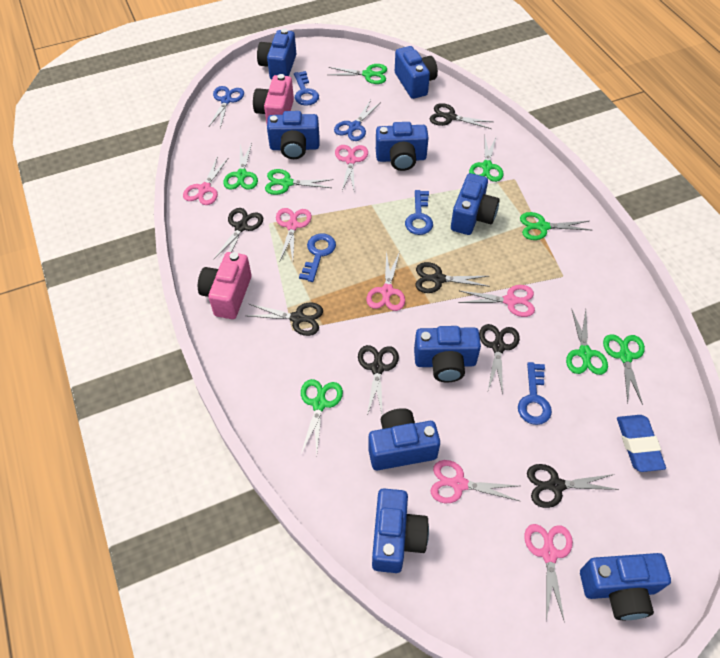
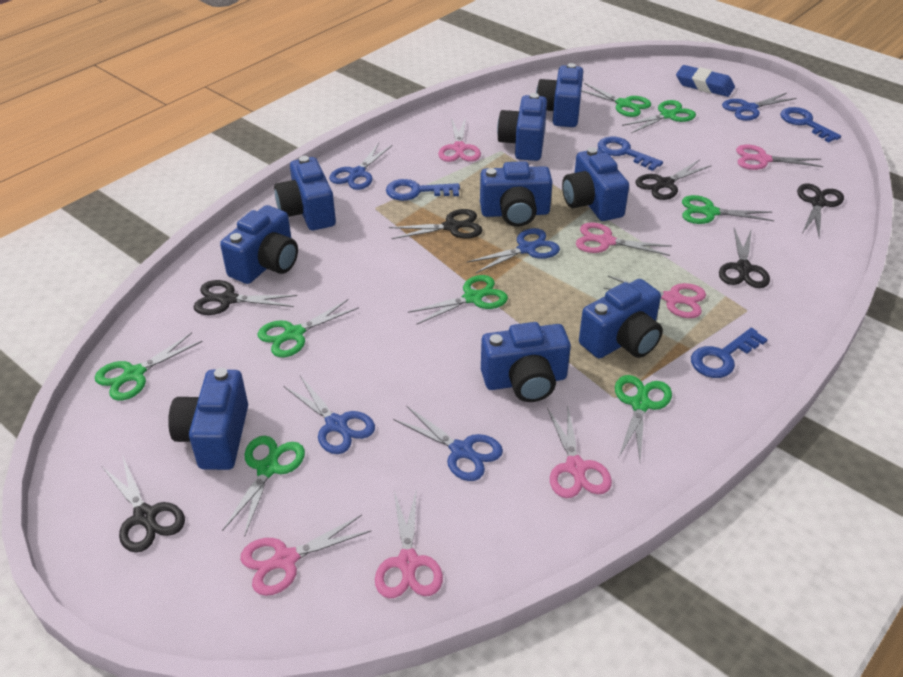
black scissors: [213,208,263,260] [247,303,323,336] [358,345,399,416] [415,262,490,293] [429,103,493,129] [479,324,520,395] [527,464,619,508] = 7 -> [102,455,185,552] [193,280,297,315] [389,209,482,239] [635,159,712,200] [719,228,770,288] [797,184,844,238] = 6
blue scissors: [209,86,244,128] [334,100,381,141] = 2 -> [283,376,375,454] [329,143,392,190] [393,406,503,481] [467,228,560,273] [722,93,796,121] = 5
pink camera: [198,252,252,319] [253,74,294,123] = 2 -> none = 0

